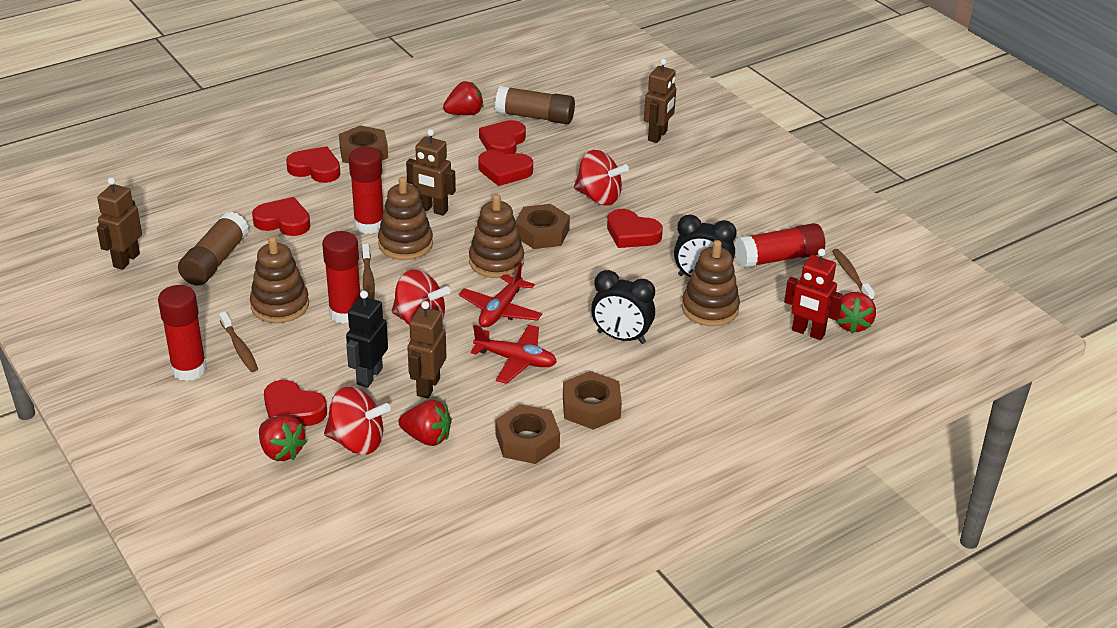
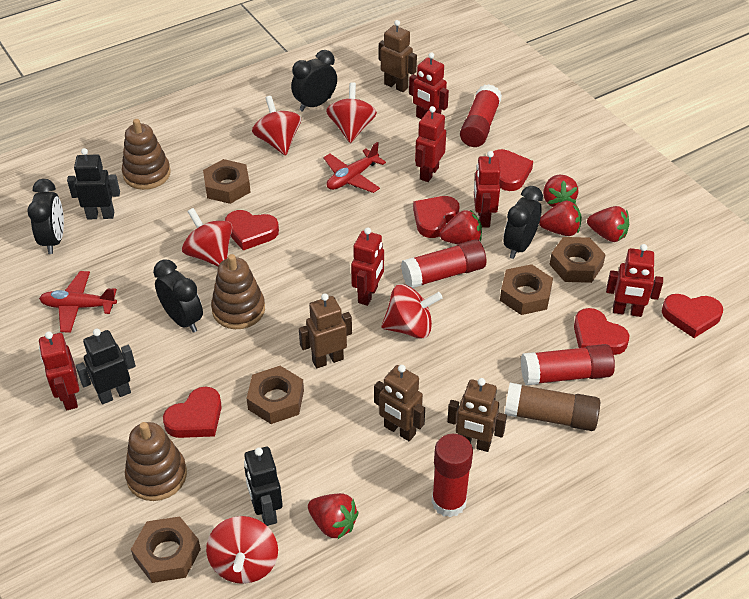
black clock: [591,270,655,344] [674,215,737,278] = 2 -> [27,179,64,254] [153,259,203,333] [291,50,337,112] [504,186,543,259] = 4
black robot: [346,291,388,388] = 1 -> [67,148,120,219] [76,329,136,404] [244,447,283,526] = 3
brown glue stick: [178,211,249,286] [495,86,575,124] = 2 -> [505,383,600,431] = 1
brown nut: [339,125,388,163] [496,404,560,464] [516,204,570,249] [563,371,622,430] = 4 -> [131,516,201,583] [203,159,251,204] [246,366,304,424] [500,264,553,315] [550,237,606,283] = 5
brown stacking toy: [250,236,309,323] [378,177,433,260] [469,194,524,278] [682,240,740,326] = 4 -> [122,119,171,190] [125,422,187,501] [211,254,265,329] = 3
brown toothbrush: [219,311,258,372] [362,244,375,299] [832,249,875,301] = 3 -> none = 0
red robot: [784,249,843,340] = 1 -> [39,331,79,411] [351,227,384,306] [409,52,449,119] [415,106,446,182] [474,151,501,228] [606,244,663,317] = 6
red spinning top: [324,387,391,455] [392,270,450,325] [574,150,629,205] = 3 -> [182,208,232,266] [206,516,278,584] [252,96,301,156] [326,82,377,143] [381,284,443,339] = 5
red strawberry: [259,415,307,461] [398,400,452,446] [443,81,483,115] [836,292,876,334] = 4 -> [308,493,358,539] [440,210,482,244] [539,201,582,236] [543,174,579,207] [587,206,629,242] = 5

